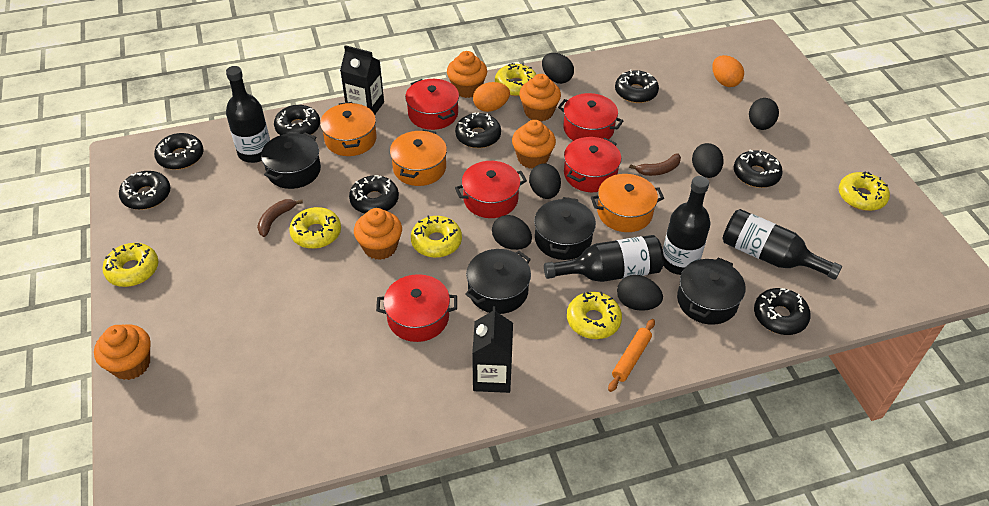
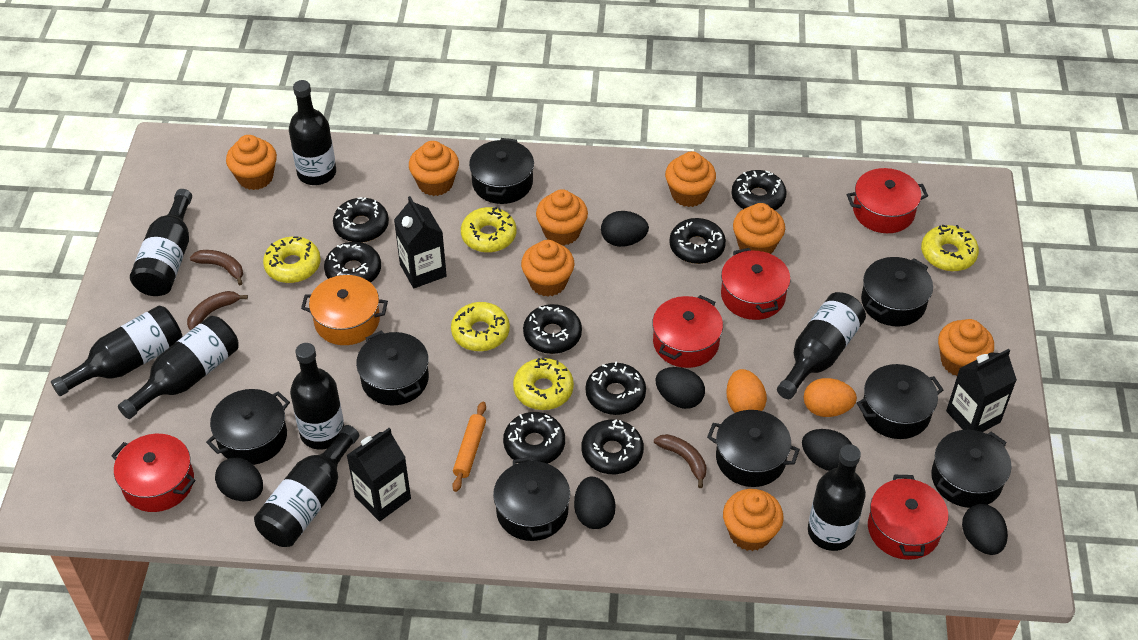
black bottle: [226,66,270,163] [544,235,664,282] [663,176,710,275] [722,209,842,280] = 4 -> [51,305,183,396] [118,316,239,419] [130,189,192,296] [254,425,359,547] [289,80,336,185] [290,343,344,449] [777,292,866,399] [808,444,866,551] = 8
black carton: [340,45,384,115] [472,306,513,393] = 2 -> [346,428,411,522] [394,196,447,288] [946,349,1017,432] = 3
black pot: [261,132,321,189] [465,249,531,314] [534,197,596,260] [677,258,746,325] = 4 -> [206,389,290,465] [356,331,429,406] [469,138,534,204] [493,457,570,541] [707,410,800,487] [857,364,943,439] [861,257,933,327] [931,430,1011,508] = 8
brown banana: [257,199,303,237] [629,153,681,176] = 2 -> [187,291,248,331] [190,250,243,285] [654,434,707,488] = 3
orange cupcake: [94,324,151,380] [354,208,402,260] [447,51,487,98] [512,120,556,169] [519,74,561,121] = 5 -> [226,135,277,190] [409,141,459,196] [521,240,574,297] [536,189,588,246] [665,152,716,207] [723,489,784,551] [733,203,785,254] [938,319,994,376] = 8
orange pot: [320,102,377,156] [390,129,447,186] [591,174,664,232] = 3 -> [301,275,388,345] = 1
yellow donut: [102,243,158,287] [289,207,341,249] [411,215,462,258] [495,63,537,96] [567,292,622,339] [839,171,890,211] = 6 -> [263,236,321,283] [451,302,510,351] [461,207,516,253] [513,357,574,410] [921,225,979,271] = 5

